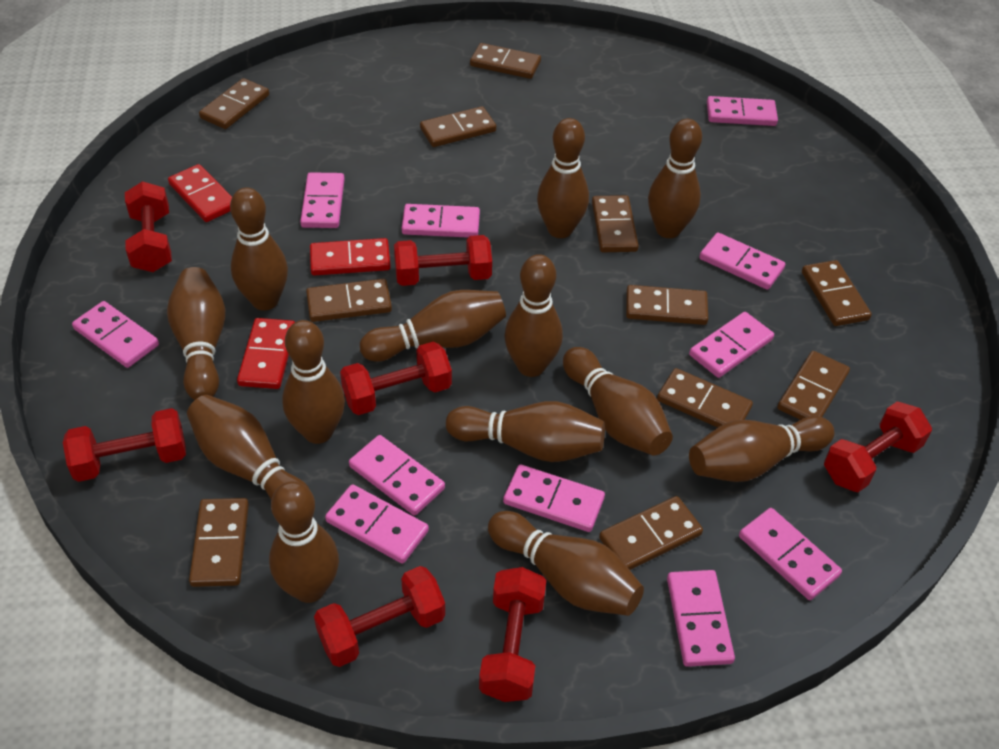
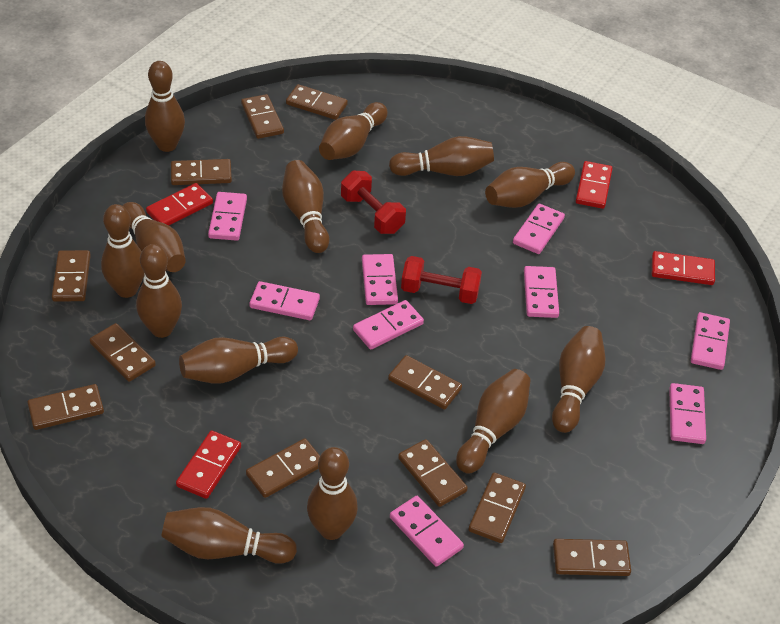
pink domino: [72,301,159,368] [300,172,345,228] [325,484,429,564] [349,435,445,516] [402,204,480,238] [503,464,605,532] [667,570,735,667] [689,312,774,378] [699,233,785,290] [707,96,778,126] [739,508,842,600] = 11 -> [208,192,247,241] [249,281,320,320] [353,300,424,350] [362,254,398,305] [390,496,464,567] [513,204,565,254] [524,266,559,318] [669,383,706,444] [691,312,730,370] = 9
red domino: [168,164,232,222] [237,318,295,389] [310,238,391,276] = 3 -> [146,183,213,225] [176,431,241,499] [576,161,613,209] [652,251,715,285] = 4
red dumbbell: [63,408,186,482] [125,181,172,272] [314,566,445,667] [340,342,452,415] [394,235,492,286] [479,567,546,702] [824,401,932,492] = 7 -> [341,171,406,234] [401,256,482,304] = 2

